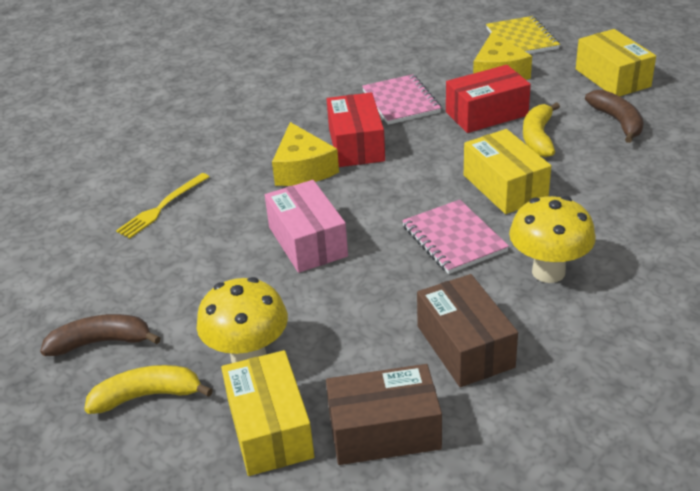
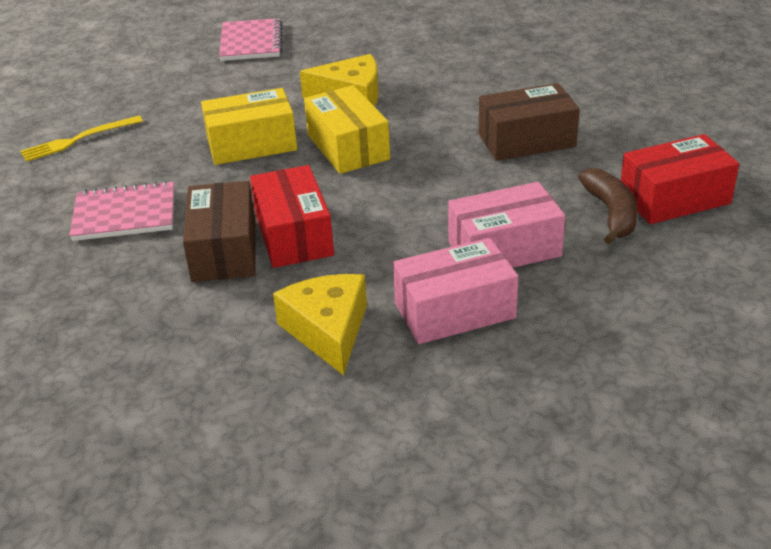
brown banana: [40,314,161,356] [585,90,644,143] = 2 -> [578,168,638,245] = 1
pink box: [265,180,348,273] = 1 -> [393,238,518,344] [448,182,565,268] = 2
yellow banana: [84,365,213,414] [523,102,560,157] = 2 -> none = 0
yellow box: [221,350,314,476] [464,129,551,214] [576,29,656,97] = 3 -> [201,88,297,165] [304,85,390,174] = 2
yellow mushroom: [197,277,288,363] [509,196,596,283] = 2 -> none = 0
yellow notebook: [486,16,560,54] = 1 -> none = 0

